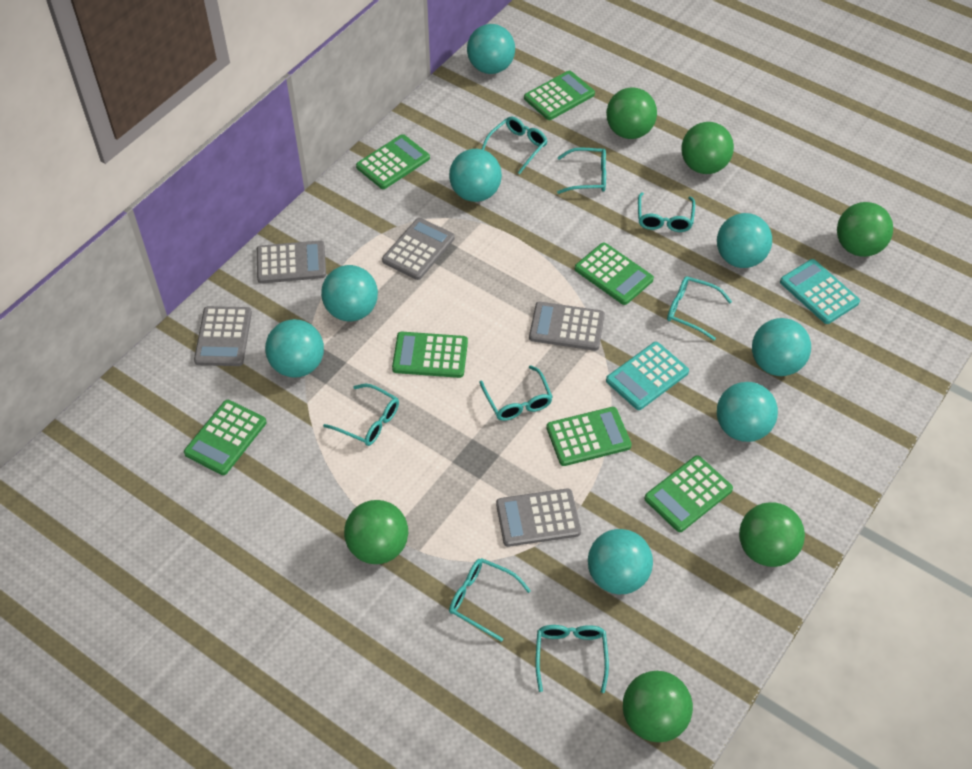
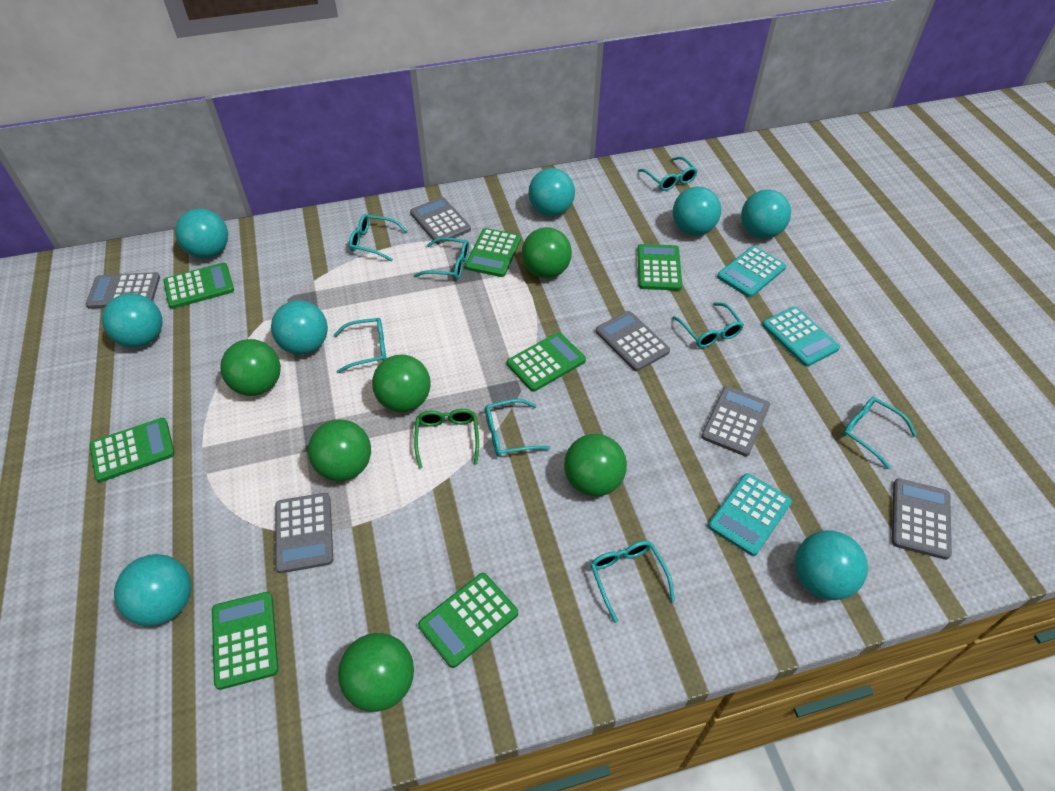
green glasses: none = 0 -> [414,409,479,468] = 1
grey calculator: [194,306,252,366] [257,240,326,284] [382,218,455,280] [496,489,581,547] [529,302,605,351] = 5 -> [86,272,160,309] [275,493,333,573] [410,197,471,244] [595,311,670,371] [701,386,770,456] [892,478,952,560] = 6
turquoise calculator: [606,342,689,410] [780,259,860,324] = 2 -> [708,473,792,556] [717,246,786,298] [762,307,840,367] = 3

